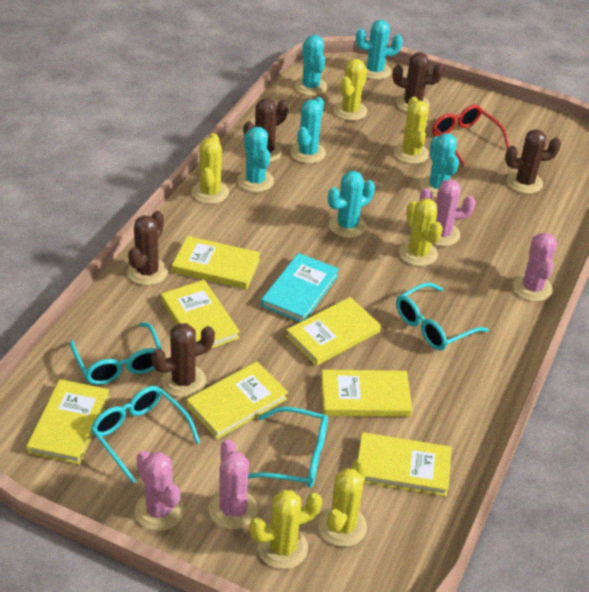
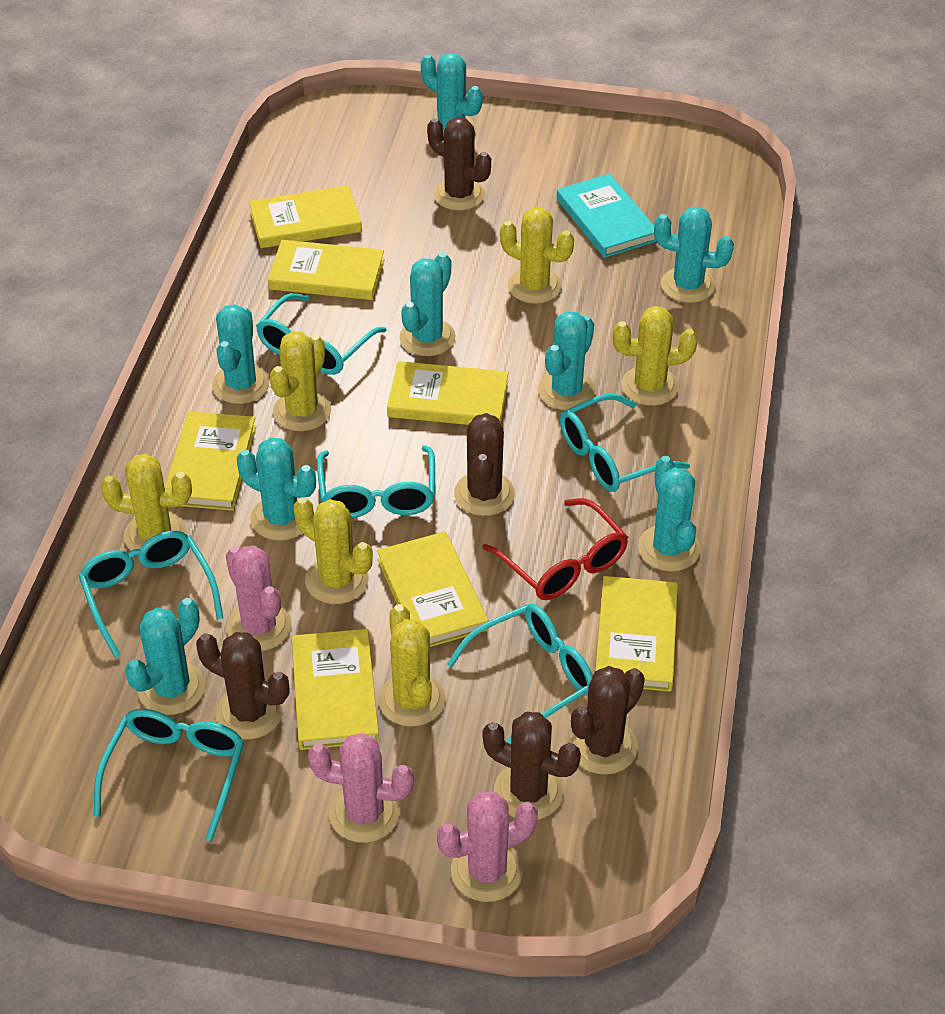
pink cactus: [135,451,184,531] [208,439,257,530] [420,179,476,246] [513,233,557,302] = 4 -> [226,546,292,651] [308,733,414,843] [437,792,538,902] = 3
turquoise cactus: [237,127,274,192] [291,97,326,164] [295,35,328,96] [328,171,375,238] [356,20,403,80] [420,133,459,198] = 6 -> [125,598,205,715] [212,304,270,404] [237,437,316,541] [400,252,456,356] [421,53,482,136] [538,311,596,410] [638,456,701,572] [654,207,734,303] = 8
turquoise glasses: [70,322,163,385] [91,386,200,484] [248,407,328,488] [396,283,489,350] = 4 -> [79,531,223,658] [94,709,244,841] [256,293,387,375] [317,445,435,518] [447,604,593,744] [560,394,690,492] = 6

